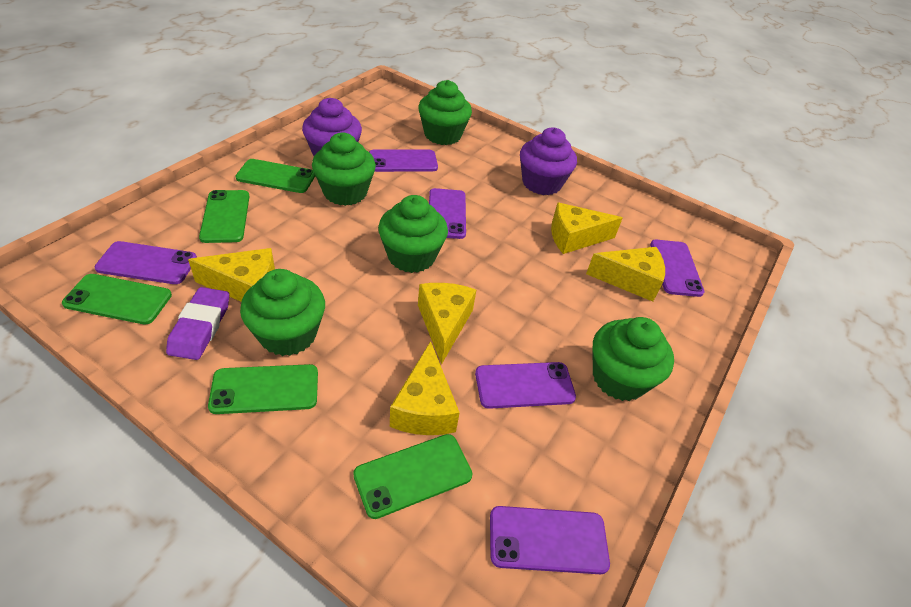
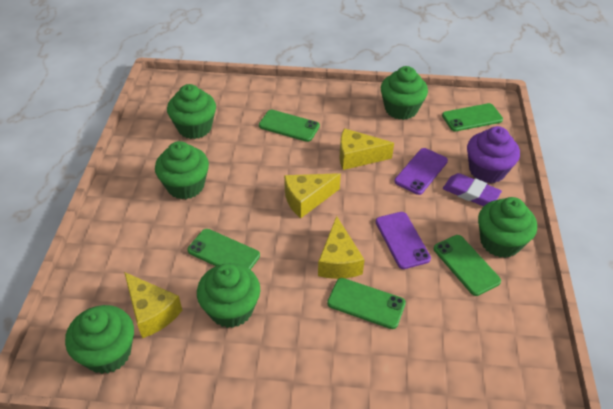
green cupcake: [240,269,325,356] [312,133,376,206] [378,195,448,273] [418,80,472,145] [593,317,674,401] = 5 -> [65,305,134,374] [155,141,209,199] [167,84,216,139] [197,263,260,328] [381,66,428,120] [478,197,537,258] = 6
purple cupcake: [302,98,362,156] [520,127,577,195] = 2 -> [467,126,520,183] = 1
purple phone: [94,241,197,284] [369,149,438,172] [429,188,466,239] [475,362,576,409] [490,506,610,574] [650,240,704,297] = 6 -> [376,212,431,269] [394,148,448,195] = 2
yellow cheese: [188,248,275,302] [390,341,460,435] [418,283,476,365] [551,203,623,254] [586,247,665,302] = 5 -> [124,272,182,338] [284,173,341,218] [318,216,365,279] [340,128,394,170] = 4

